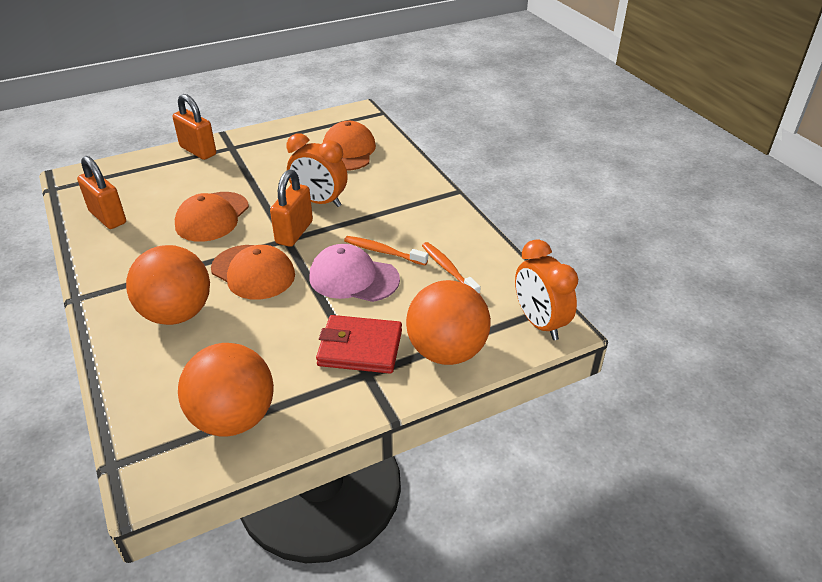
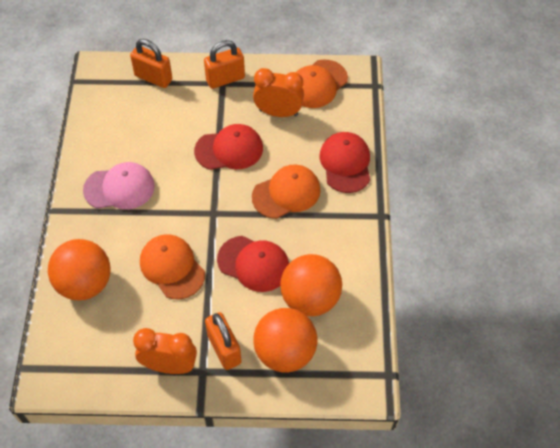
orange toothbrush: [344,236,428,265] [422,242,481,294] = 2 -> none = 0
red cap: none = 0 -> [194,124,263,170] [217,236,289,292] [320,132,370,193] = 3
red wallet: [316,315,402,374] = 1 -> none = 0

